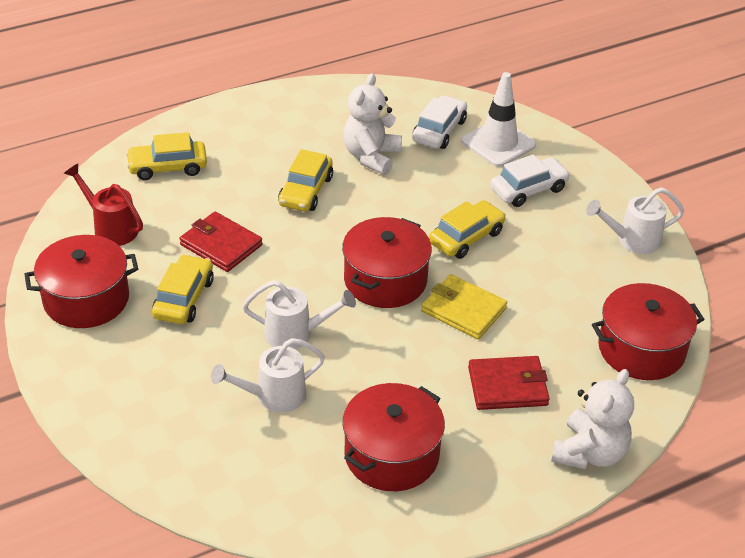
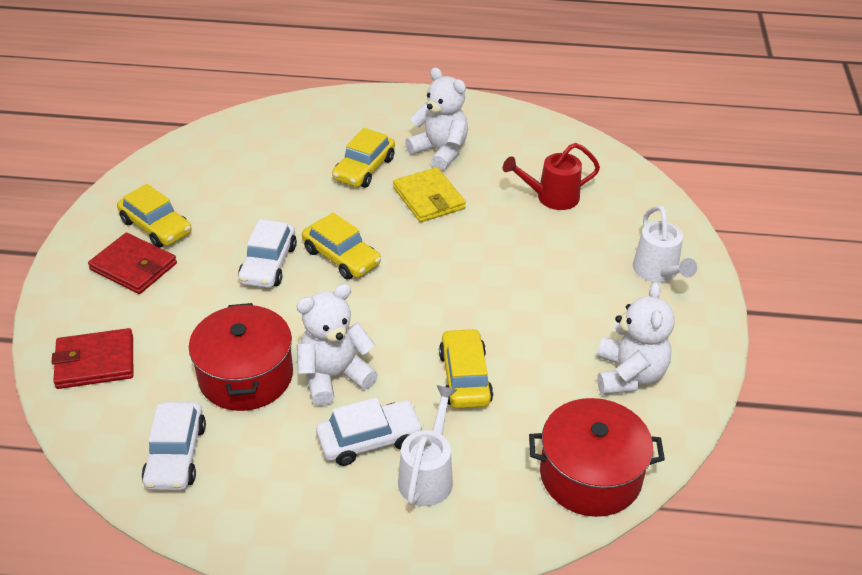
red pot: [24,235,138,328] [342,217,432,308] [343,383,445,491] [592,283,705,380] = 4 -> [189,303,293,411] [529,398,665,517] = 2
white car: [412,95,467,149] [490,154,570,207] = 2 -> [142,402,206,490] [238,219,297,288] [316,398,424,466] = 3
white teddy bear: [343,73,402,175] [551,369,634,469] = 2 -> [297,284,378,406] [405,67,468,171] [597,282,675,395] = 3
white traffic cone: [462,72,536,167] = 1 -> none = 0
white watering can: [211,338,325,413] [242,280,356,349] [586,187,684,254] = 3 -> [398,385,457,506] [633,205,697,283] = 2

